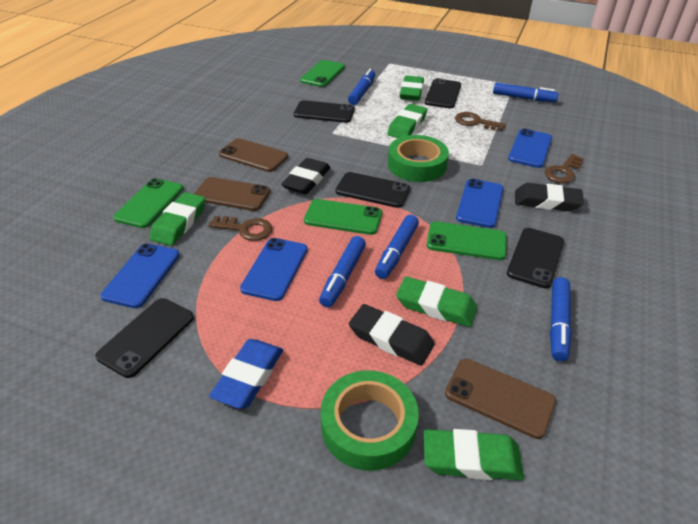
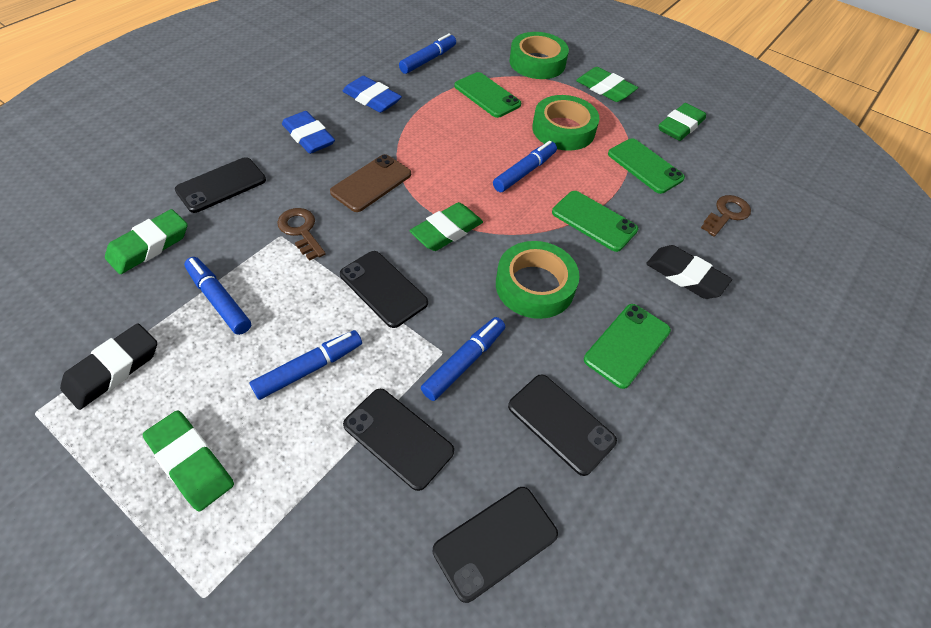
black eraser: [281,158,330,194] [349,304,435,366] [515,183,584,211] = 3 -> [60,323,157,410] [646,245,732,299] = 2
blue eraser: [209,339,283,409] = 1 -> [282,111,335,154] [343,76,402,113] = 2
blue phone: [100,243,180,308] [240,238,308,301] [456,179,504,228] [508,129,552,168] = 4 -> none = 0
brown key: [208,216,273,241] [455,112,506,131] [545,154,584,183] = 3 -> [277,208,326,261] [701,195,751,237] = 2
brown phone: [194,177,270,211] [219,138,288,172] [445,358,556,439] = 3 -> [330,154,411,212] = 1
green tape: [321,370,419,471] [388,135,449,182] = 2 -> [496,241,580,319] [509,32,569,79] [532,95,600,151] = 3

